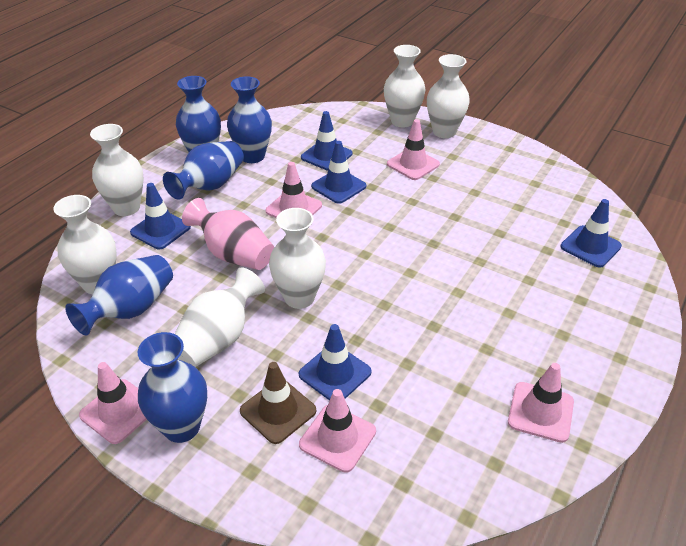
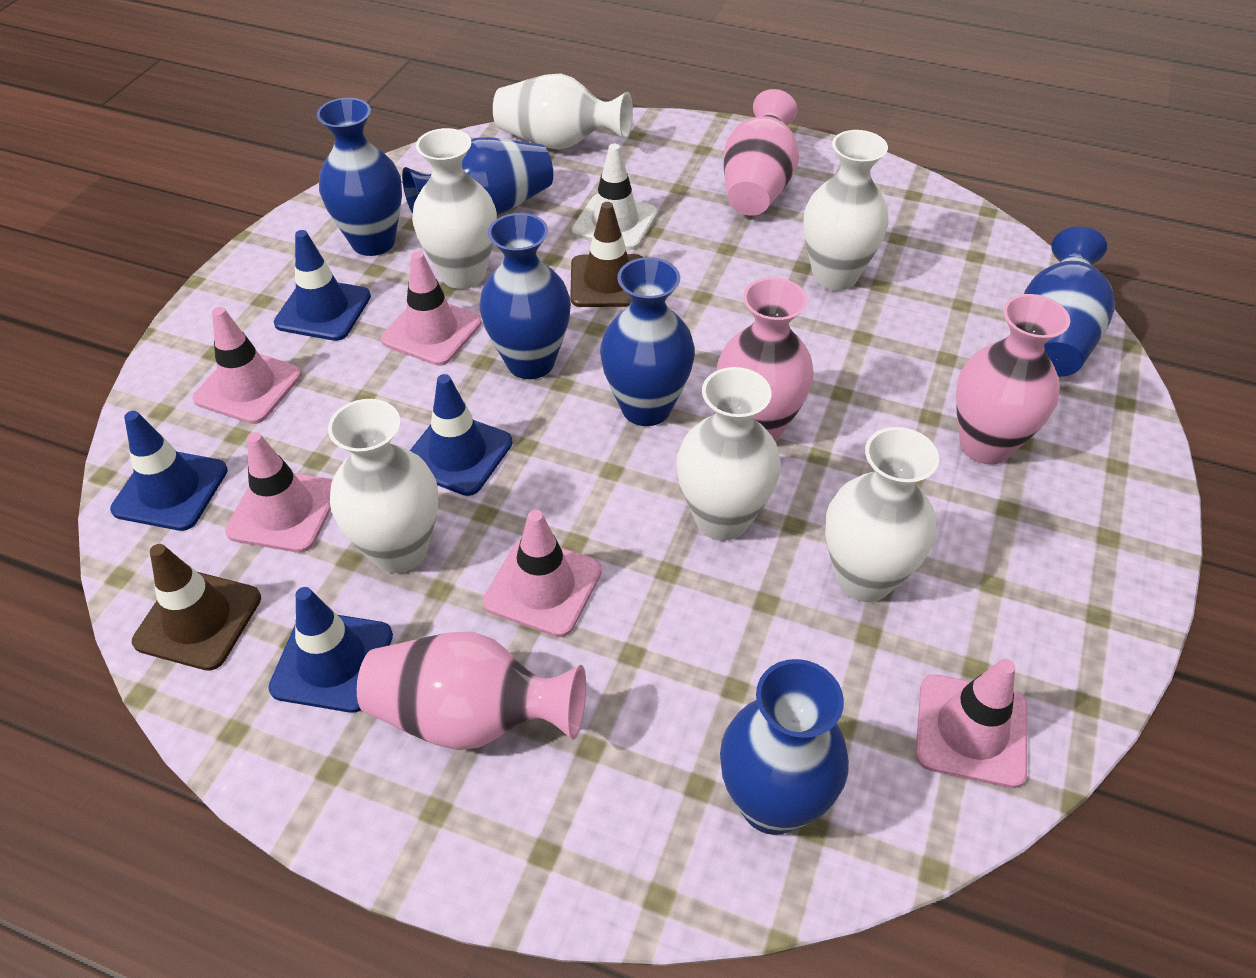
blue traffic cone: [130,183,191,249] [299,324,372,401] [301,111,352,171] [311,141,366,204] [560,199,622,267] = 5 -> [110,411,228,531] [268,587,393,713] [274,230,371,341] [410,374,513,496] = 4
blue vase: [65,255,173,336] [138,332,207,443] [163,141,244,200] [176,76,221,152] [227,76,272,163] = 5 -> [317,98,402,256] [402,137,553,215] [480,213,571,379] [600,257,695,426] [720,659,849,835] [1024,227,1115,377] = 6
brown traffic cone: [240,362,316,444] = 1 -> [132,544,261,671] [570,202,643,307] = 2
pink vase: [182,198,274,270] = 1 -> [357,632,586,750] [717,277,814,442] [723,89,799,216] [956,294,1070,465] = 4
white traffic cone: none = 0 -> [572,144,658,250] = 1

